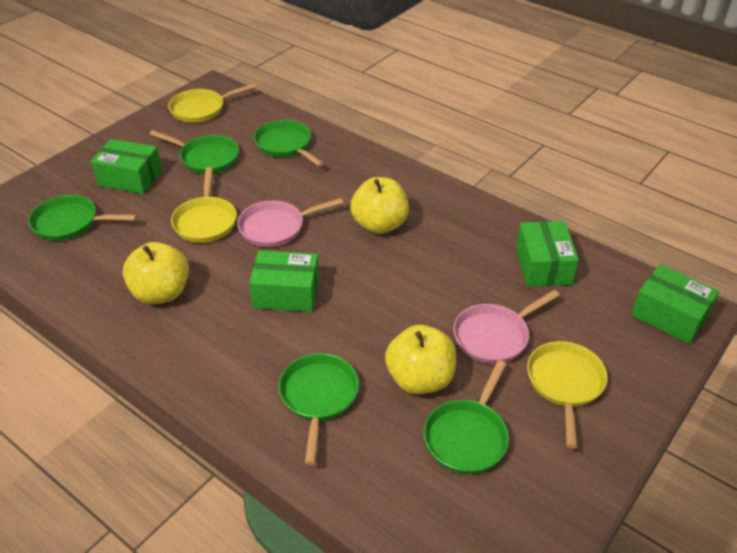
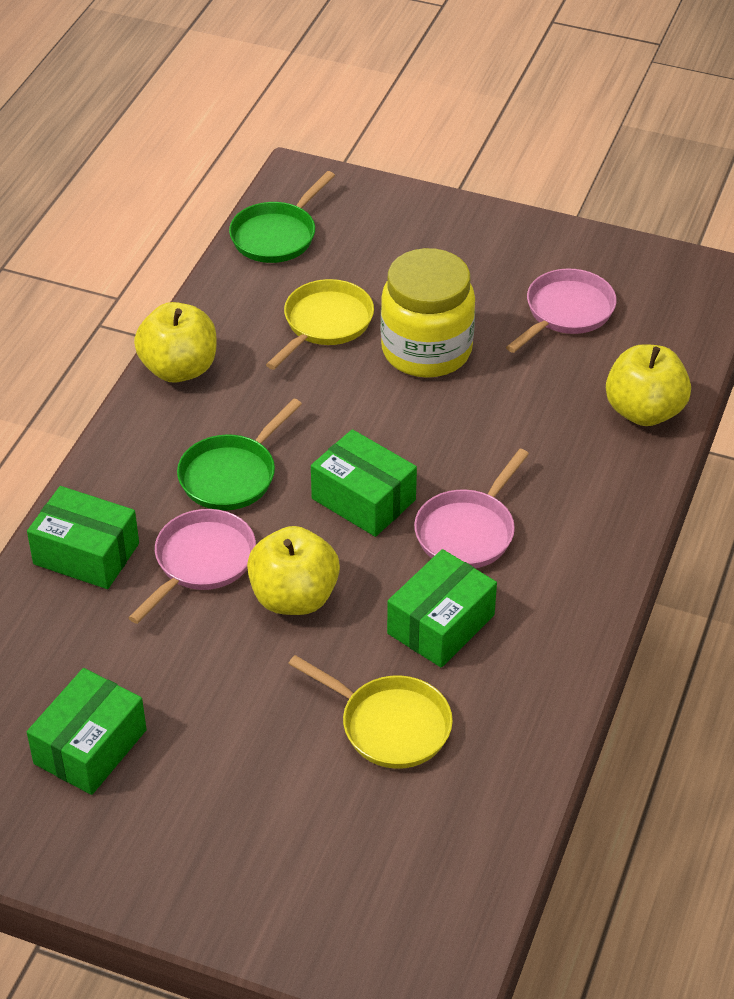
green pan: [28,195,137,241] [149,130,239,174] [254,120,324,167] [278,353,359,465] [424,360,509,474] = 5 -> [177,399,302,511] [229,171,335,263] = 2
pink pan: [237,198,343,247] [453,290,559,364] = 2 -> [128,509,256,624] [414,449,529,568] [506,269,617,353] = 3
yellow jar: none = 0 -> [381,248,475,378] = 1
yellow pan: [168,83,256,123] [171,167,237,243] [527,341,608,449] = 3 -> [266,279,374,370] [288,655,453,769] = 2

